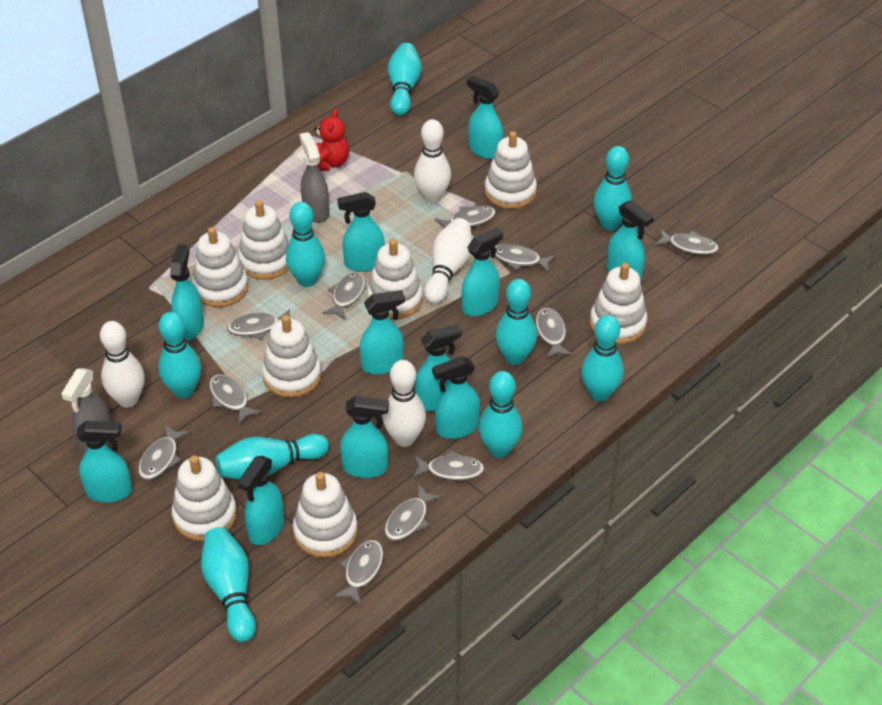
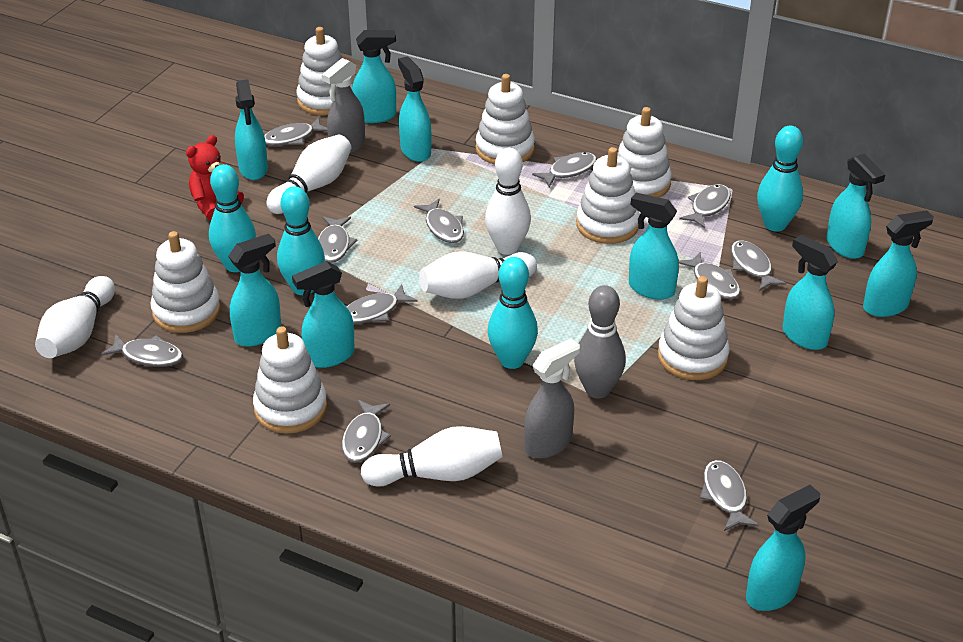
grey bowling pin: none = 0 -> [574,285,626,399] = 1
turquoise bowling pin: [158,312,201,398] [201,527,256,642] [215,434,329,480] [286,202,325,287] [388,43,422,116] [479,371,522,458] [496,279,537,365] [581,315,624,402] [594,146,632,230] = 9 -> [209,164,256,272] [277,186,325,295] [488,257,538,369] [757,126,803,232] = 4
turquoise spray bottle: [76,421,132,503] [170,244,204,340] [238,456,284,545] [337,192,384,272] [340,396,389,478] [360,290,405,375] [415,324,462,411] [432,356,480,439] [462,227,503,317] [467,76,503,159] [607,200,654,281] = 11 -> [228,234,281,347] [235,79,268,180] [292,261,355,368] [352,30,396,123] [398,56,431,162] [629,193,679,300] [746,485,820,611] [782,235,838,350] [826,153,885,259] [863,210,934,317] = 10
white bowling pin: [100,321,145,408] [383,360,426,447] [414,119,451,203] [424,218,472,304] = 4 -> [35,276,115,358] [266,134,351,214] [361,426,503,487] [419,251,537,299] [485,148,531,255] = 5
white stacking toy: [172,455,237,541] [192,227,248,307] [238,200,289,280] [262,315,321,398] [293,472,358,558] [367,239,423,319] [485,131,537,209] [590,263,647,344] = 8 -> [150,231,221,333] [253,326,327,434] [296,27,352,115] [476,74,535,164] [576,147,640,244] [617,107,672,198] [658,276,729,380] = 7

